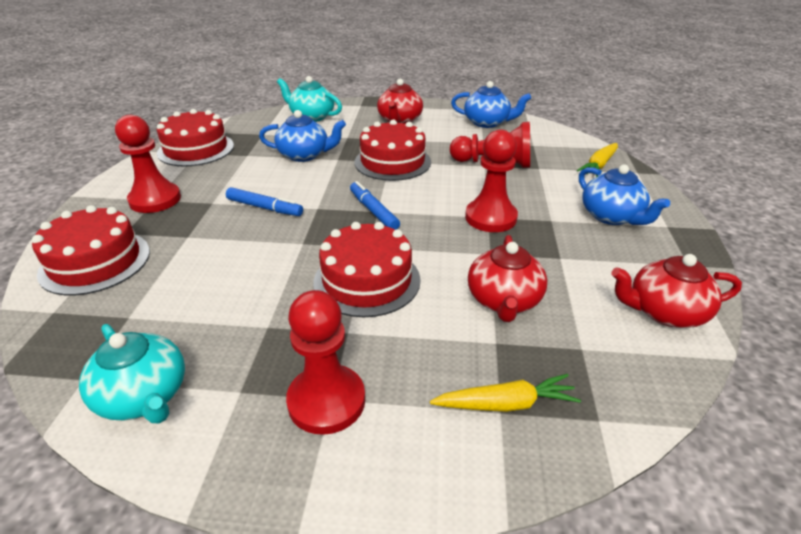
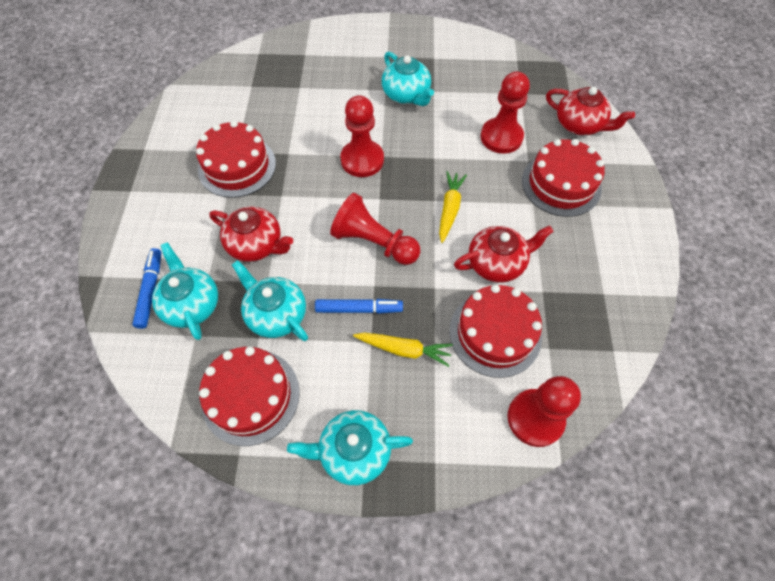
blue teapot: [259,110,346,162] [451,81,531,128] [579,164,670,225] = 3 -> none = 0
turquoise teapot: [79,324,185,424] [277,76,342,122] = 2 -> [152,242,218,340] [232,260,308,341] [287,410,413,485] [382,52,434,106] = 4

